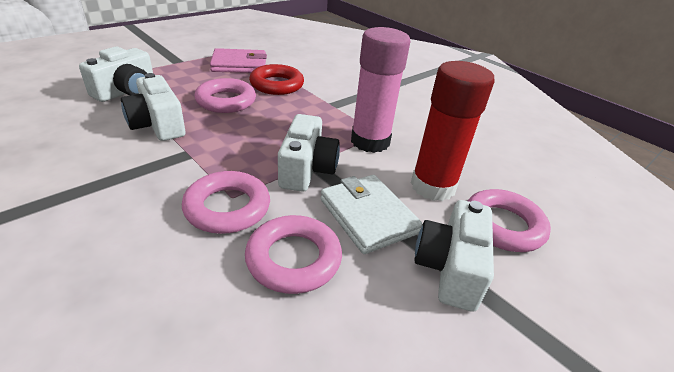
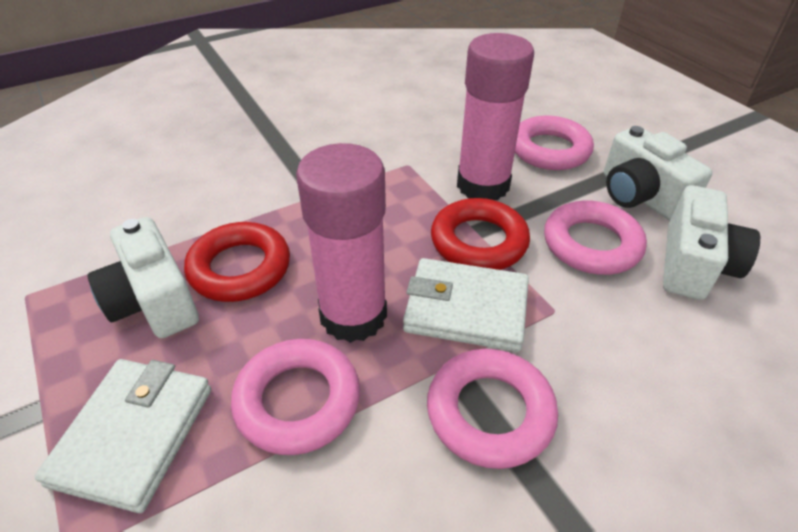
pink glue stick: [351,27,410,153] = 1 -> [296,143,387,343] [457,33,534,200] = 2
pink wallet: [210,48,267,73] = 1 -> none = 0
red glue stick: [411,61,494,201] = 1 -> none = 0
red ring: [249,64,304,95] = 1 -> [184,222,290,302] [431,198,530,270] = 2
white camera: [79,47,153,102] [121,73,185,141] [278,114,340,192] [414,200,494,312] = 4 -> [88,217,199,338] [604,126,712,220] [663,185,760,300] = 3
white wallet: [320,175,423,254] = 1 -> [35,359,211,513] [403,258,529,352] = 2

